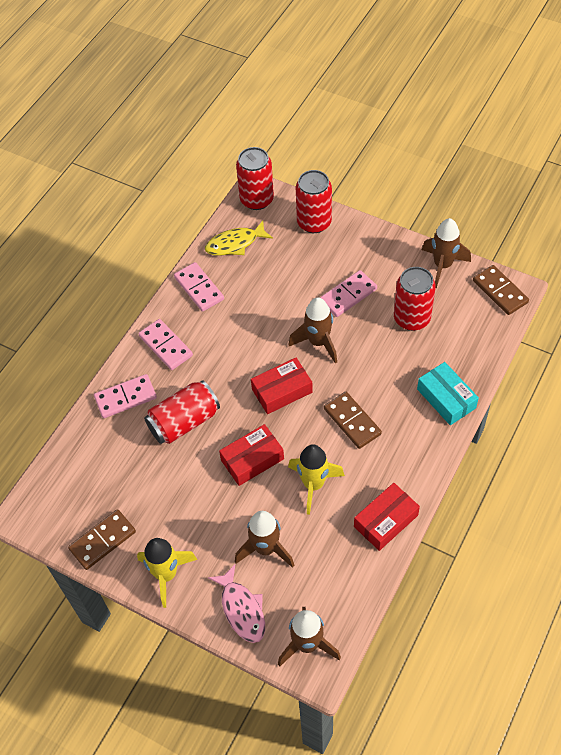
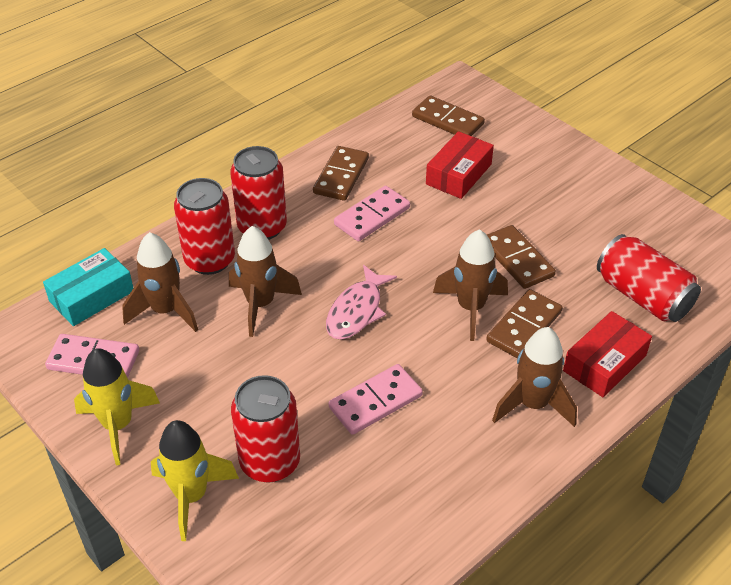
brown domino: [68,509,136,570] [324,392,382,449] [473,265,529,315] = 3 -> [313,146,369,201] [412,96,485,136] [486,289,563,358] [487,225,556,289] = 4
pink domino: [94,374,157,418] [139,319,193,370] [174,262,224,312] [320,270,377,317] = 4 -> [45,334,139,378] [329,364,423,435] [334,186,410,241] = 3
red box: [219,424,284,486] [251,358,313,414] [354,483,420,551] = 3 -> [426,131,494,199] [563,311,652,397] = 2
yellow fish: [205,221,273,256] = 1 -> none = 0

